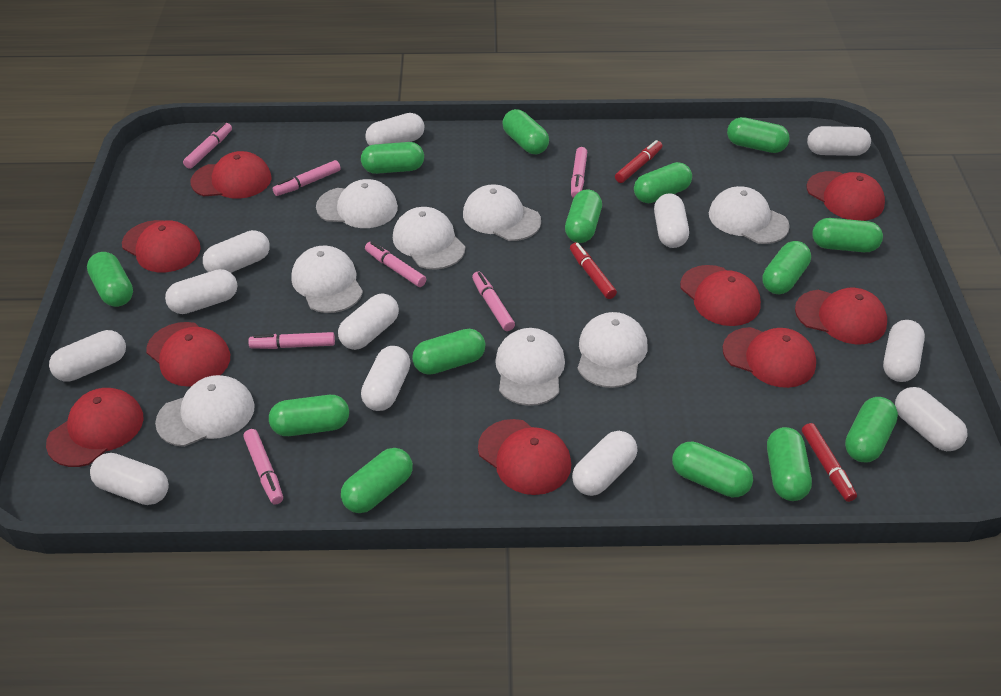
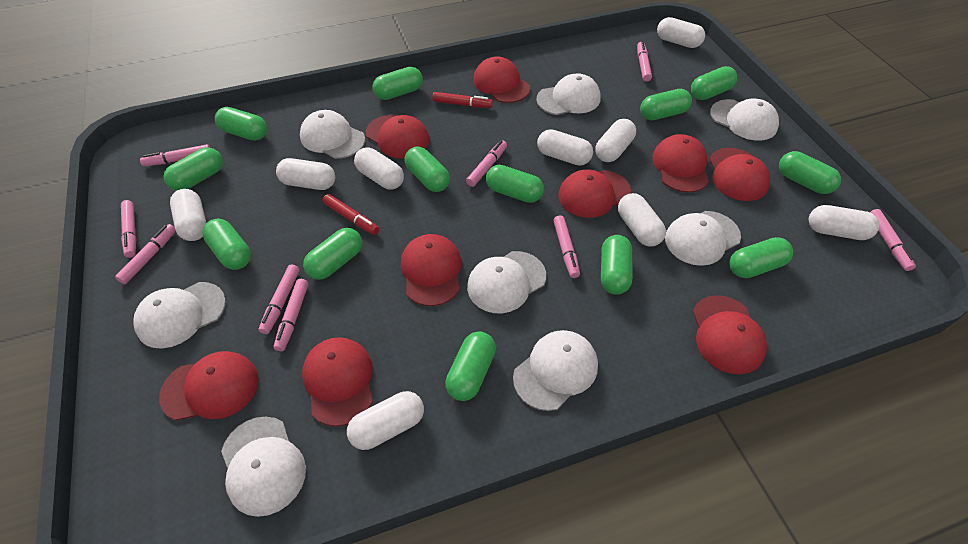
green capsule: [87,252,133,307] [269,395,349,436] [341,448,413,513] [361,142,424,174] [412,329,486,375] [503,109,549,154] [565,189,602,243] [634,162,692,203] [672,442,753,498] [727,117,790,153] [762,241,811,294] [767,427,812,501] [812,218,883,252] [845,397,898,463] = 14 -> [163,147,223,191] [202,219,251,270] [215,107,267,141] [303,228,362,280] [373,67,423,100] [404,147,450,192] [445,331,496,401] [486,165,544,203] [601,235,632,295] [640,89,692,120] [691,66,737,100] [729,237,793,278] [779,151,841,194] = 13
pink marker: [183,122,232,169] [243,429,283,504] [248,332,335,349] [272,160,341,196] [365,242,426,287] [472,271,515,331] [571,147,587,198] = 7 -> [115,224,176,284] [121,200,137,258] [140,144,210,167] [259,265,300,334] [273,279,308,351] [466,140,507,187] [553,215,580,278] [637,41,652,82] [870,209,916,271] = 9
red marker: [570,243,617,299] [615,140,662,183] [802,423,857,502] = 3 -> [323,194,379,235] [432,92,493,108] = 2
white capsule: [49,330,126,382] [90,453,169,505] [165,269,237,314] [203,230,270,273] [338,294,399,350] [361,346,410,411] [365,113,424,146] [572,431,637,496] [654,193,689,248] [807,126,871,156] [883,320,925,382] [895,387,968,451] = 12 -> [170,189,206,241] [276,158,335,190] [347,391,424,450] [354,147,404,190] [537,129,593,166] [595,119,636,162] [618,193,666,246] [657,17,705,48] [809,205,879,240] = 9

